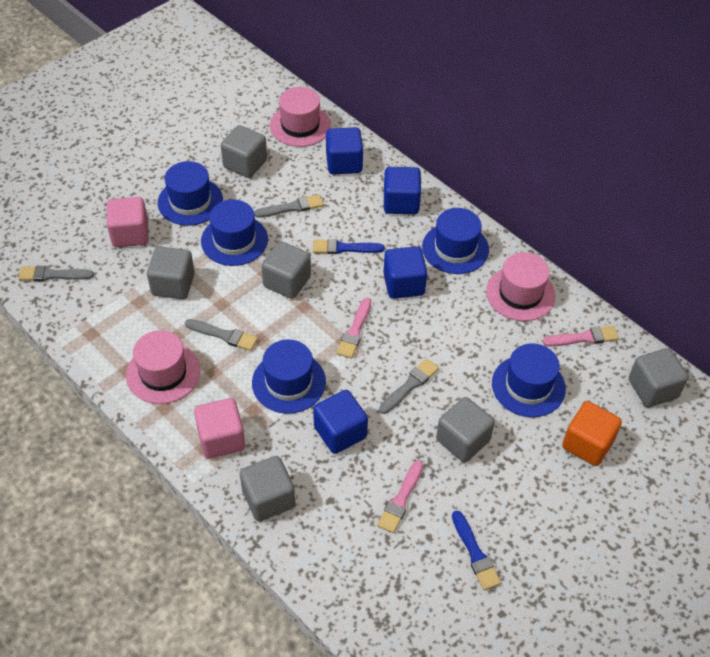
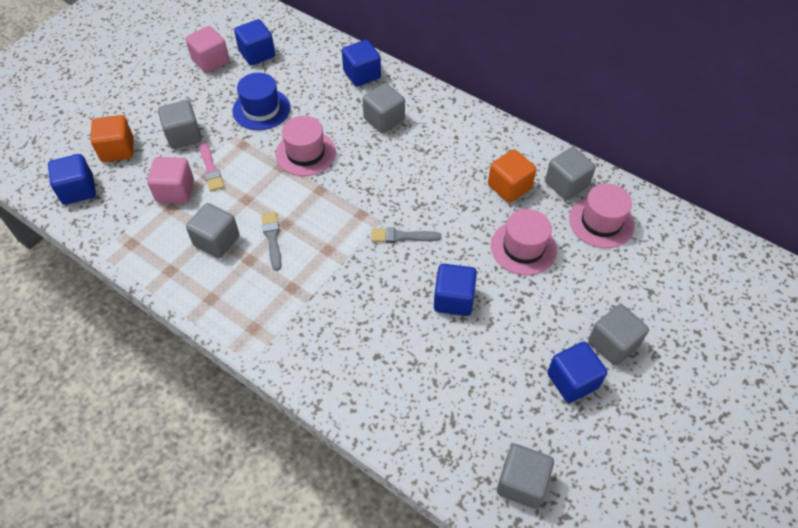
blue brush: [313,239,384,254] [452,511,501,590] = 2 -> none = 0
blue cube: [313,390,368,454] [326,127,363,175] [383,246,428,299] [384,167,421,214] = 4 -> [48,154,96,205] [234,19,275,66] [342,40,381,87] [434,264,477,316] [547,342,607,403] = 5
blue hat: [158,161,223,226] [201,200,268,266] [252,339,326,414] [422,208,489,274] [492,343,566,417] = 5 -> [232,73,290,130] = 1
grey brush: [18,266,94,281] [185,319,258,351] [254,194,324,218] [379,358,439,414] = 4 -> [261,212,281,271] [371,227,441,243] = 2
orange cube: [562,401,622,466] = 1 -> [90,115,133,162] [488,150,536,203] = 2
pink brush: [336,298,371,359] [377,460,424,533] [543,326,619,347] = 3 -> [199,142,224,191] = 1

